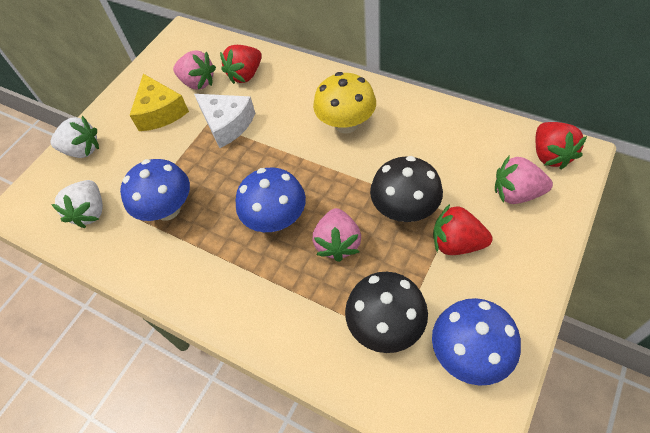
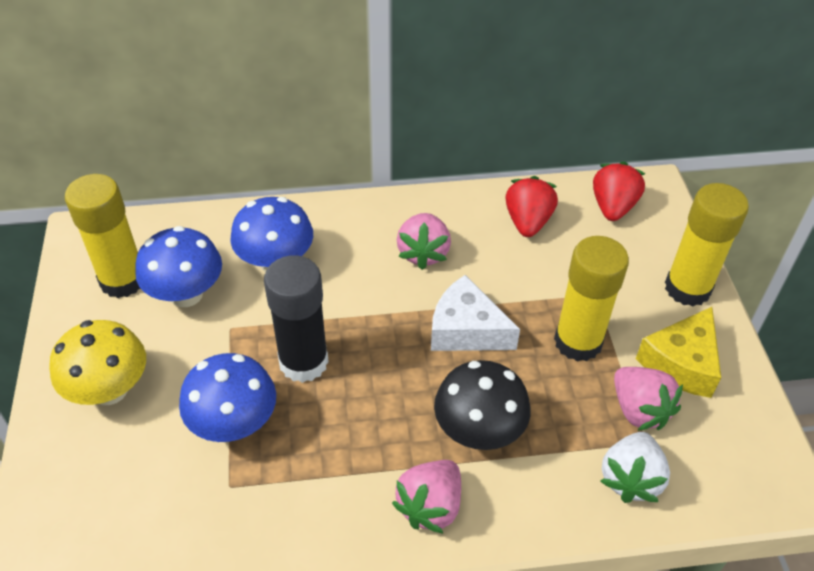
black glue stick: none = 0 -> [264,255,329,383] = 1
black mushroom: [345,272,428,353] [370,156,443,222] = 2 -> [434,360,531,450] = 1
red strawberry: [220,45,262,84] [433,204,493,255] [536,122,587,169] = 3 -> [505,176,558,237] [593,161,646,221] = 2
white strawberry: [50,116,99,158] [51,180,103,228] = 2 -> [600,432,670,503] = 1
yellow glue stick: none = 0 -> [65,174,141,298] [554,236,629,362] [665,183,749,306] = 3

